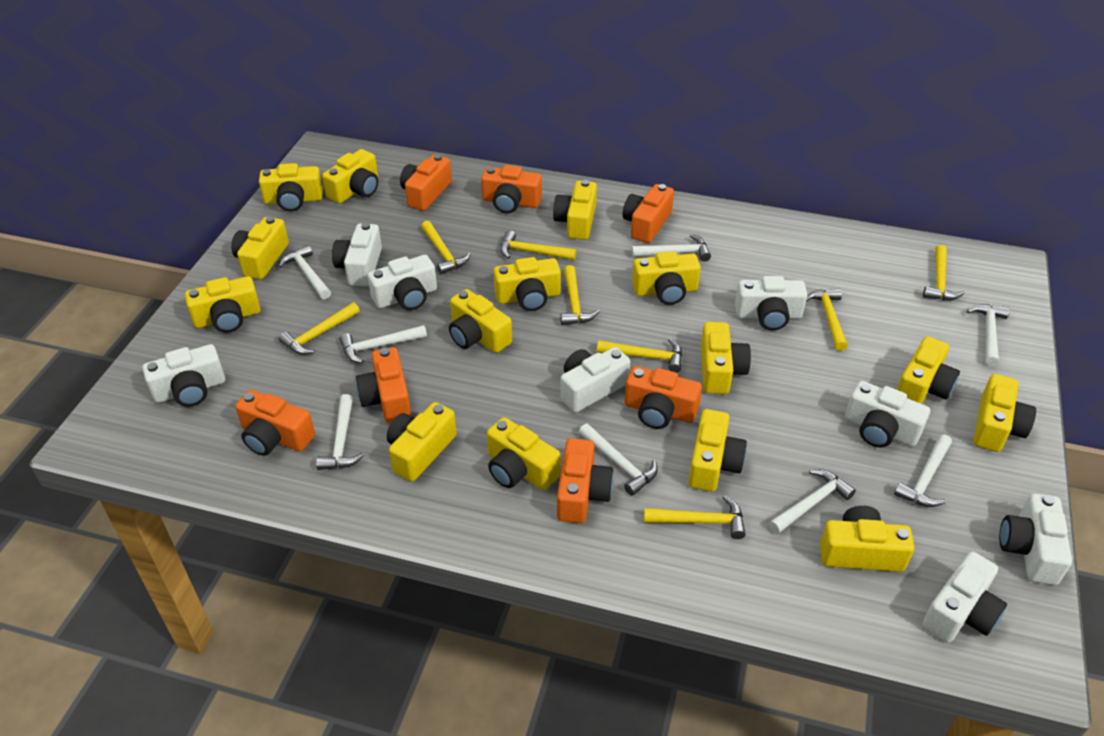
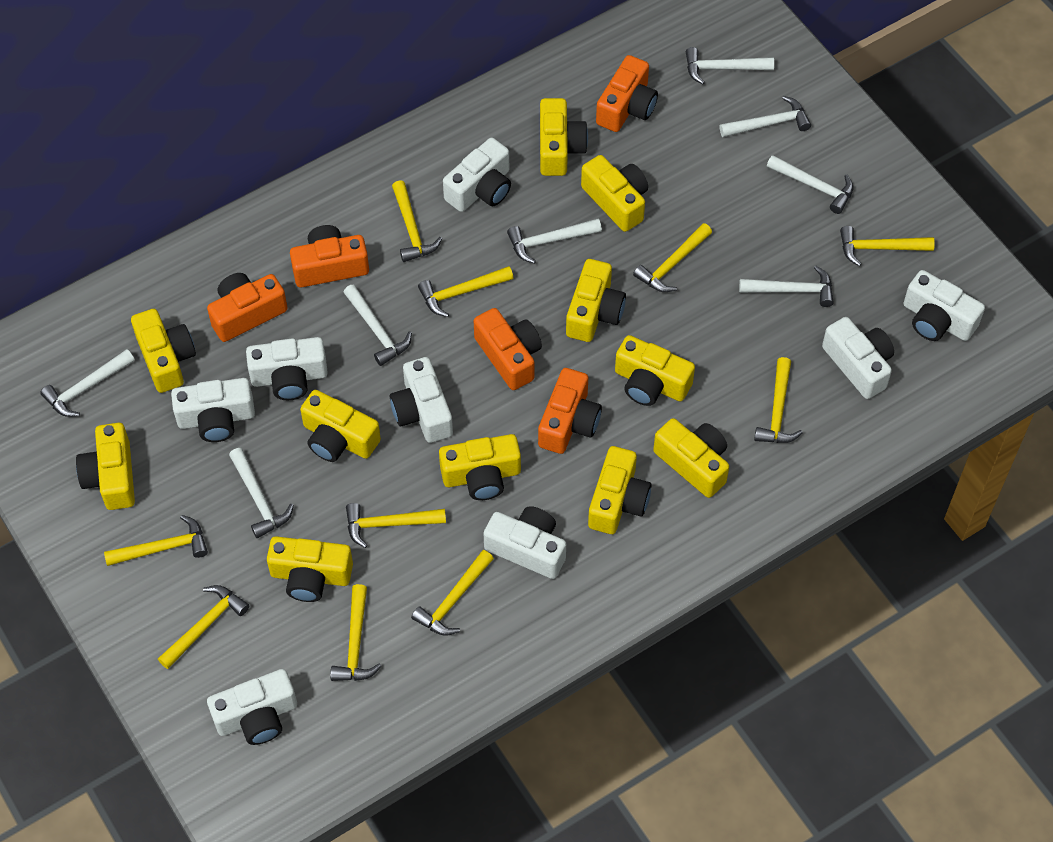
orange camera: [235,390,315,456] [356,347,411,423] [400,154,452,211] [481,165,542,214] [557,438,614,523] [623,184,674,243] [624,366,702,429] = 7 -> [207,273,288,342] [290,225,369,288] [474,308,542,390] [538,368,602,454] [596,55,658,132] = 5
yellow camera: [185,276,261,333] [231,216,289,280] [259,163,323,212] [322,149,378,203] [387,402,457,482] [449,289,512,353] [487,417,561,490] [493,257,561,311] [553,180,597,240] [632,251,701,305] [688,409,747,491] [701,322,751,394] [820,506,914,572] [897,336,960,404] [973,374,1036,452] = 15 -> [76,423,135,510] [131,309,196,393] [267,536,353,602] [300,390,381,462] [439,434,521,500] [540,98,588,176] [566,259,626,342] [581,155,648,232] [588,446,652,534] [615,335,695,406] [653,418,729,498] = 11
yellow hammer: [278,302,360,355] [421,221,471,274] [500,230,576,260] [561,265,600,325] [597,339,682,373] [644,495,746,539] [806,288,848,351] [923,245,964,300] = 8 -> [104,515,208,566] [158,585,249,669] [330,584,381,681] [346,503,446,548] [392,180,442,262] [411,550,494,636] [418,266,513,317] [633,223,712,292] [754,357,803,443] [840,226,935,266] = 10

